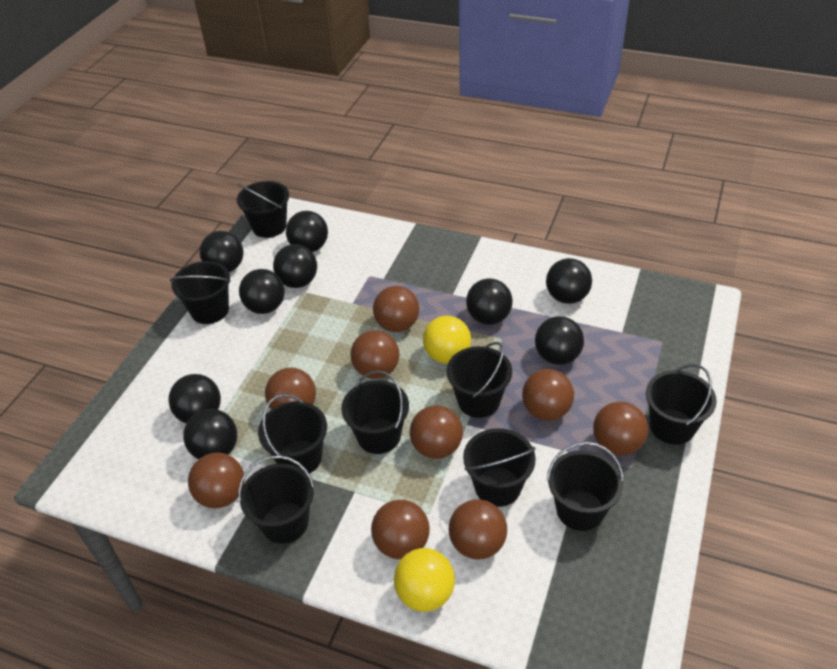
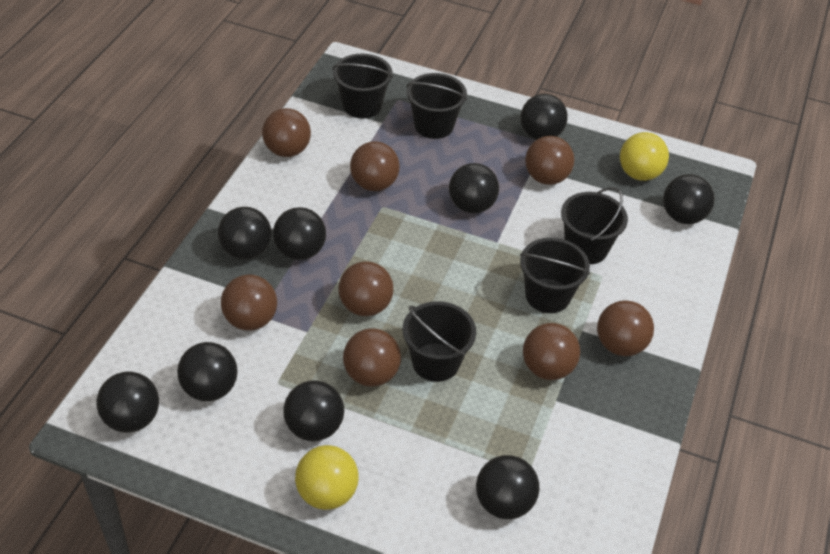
black bucket: [170,261,231,324] [237,181,289,238] [238,455,315,544] [258,394,327,474] [341,370,409,454] [446,342,512,418] [463,428,536,507] [547,442,624,531] [646,364,717,445] = 9 -> [332,54,393,118] [403,301,476,382] [407,73,467,139] [520,238,590,313] [561,187,628,264] = 5
brown ball: [188,453,244,508] [265,368,316,410] [351,330,399,379] [371,500,430,559] [373,286,419,332] [410,406,463,459] [449,499,507,559] [522,369,574,421] [593,402,648,455] = 9 -> [221,274,277,331] [262,108,311,157] [338,261,393,316] [343,328,401,386] [350,141,400,191] [523,323,580,380] [525,136,574,185] [597,300,654,356] = 8

